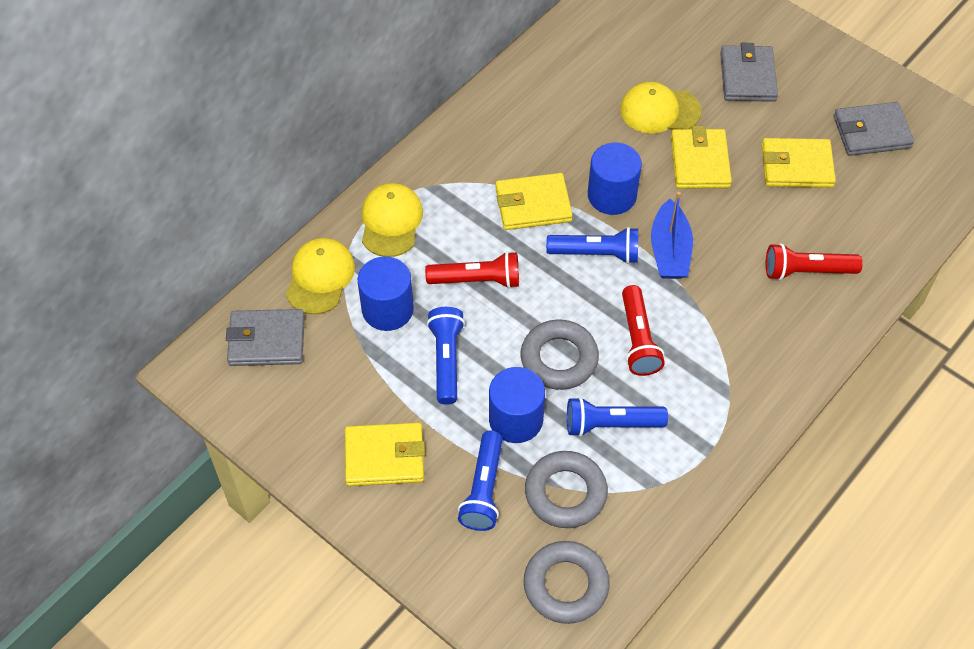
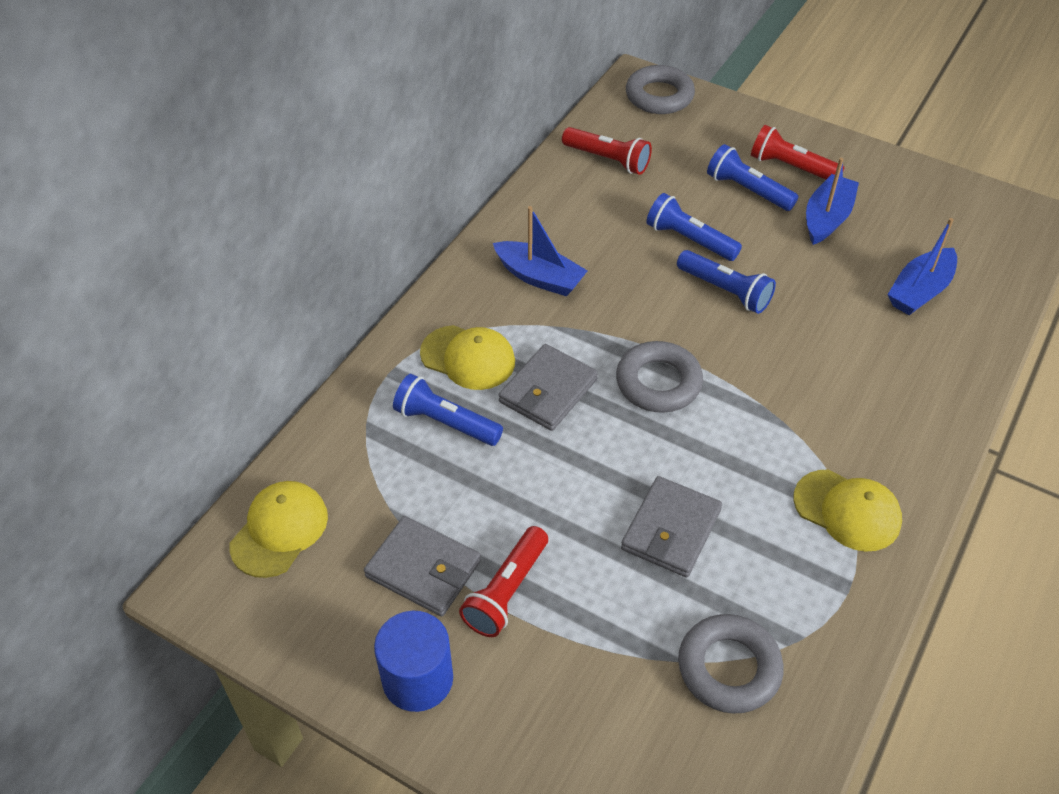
blue boat: [651,192,693,279] = 1 -> [493,206,587,296] [806,158,859,245] [887,218,957,315] = 3
blue cylinder: [358,256,414,331] [489,367,545,443] [588,143,642,215] = 3 -> [374,611,453,712] = 1
yellow wallet: [345,423,425,486] [496,173,573,230] [671,126,732,189] [762,138,836,188] = 4 -> none = 0

